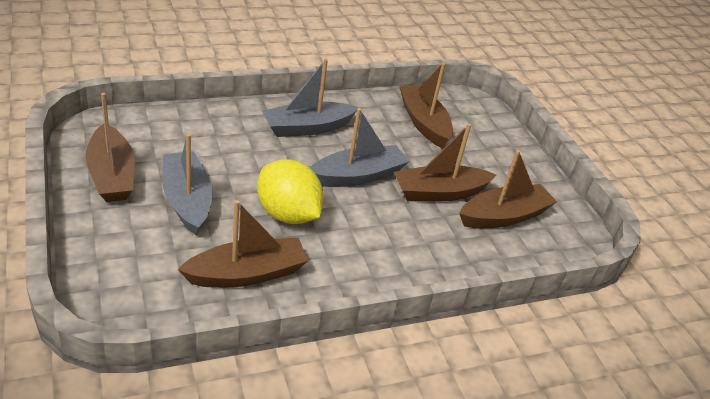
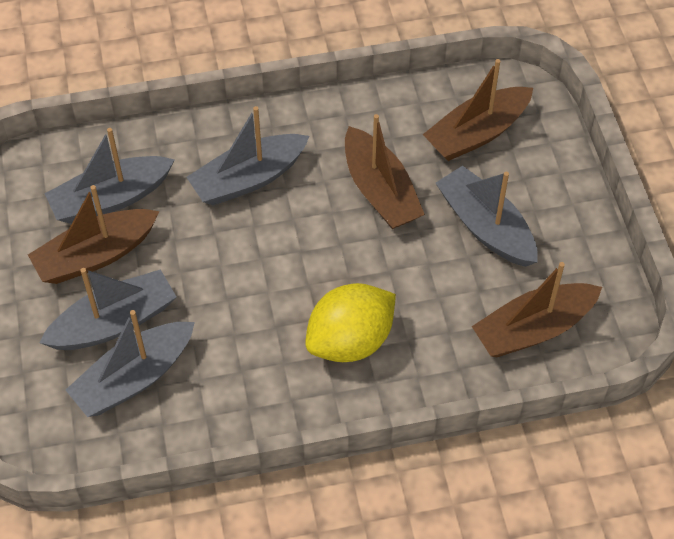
brown boat: [86,93,135,202] [177,200,308,288] [394,123,496,202] [399,63,453,148] [459,150,557,228] = 5 -> [28,185,159,284] [345,114,425,229] [423,59,533,161] [472,262,602,357] = 4
grey boat: [162,134,213,235] [262,59,359,137] [310,108,409,187] = 3 -> [39,268,177,350] [44,128,175,224] [66,310,195,417] [187,106,310,206] [436,166,538,267] = 5

